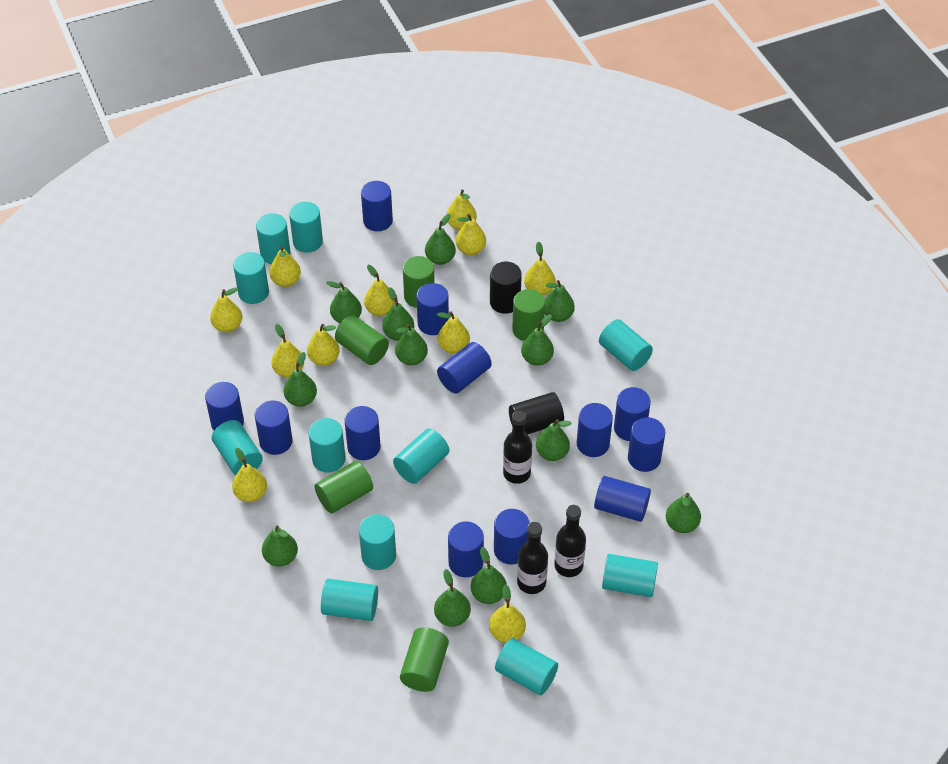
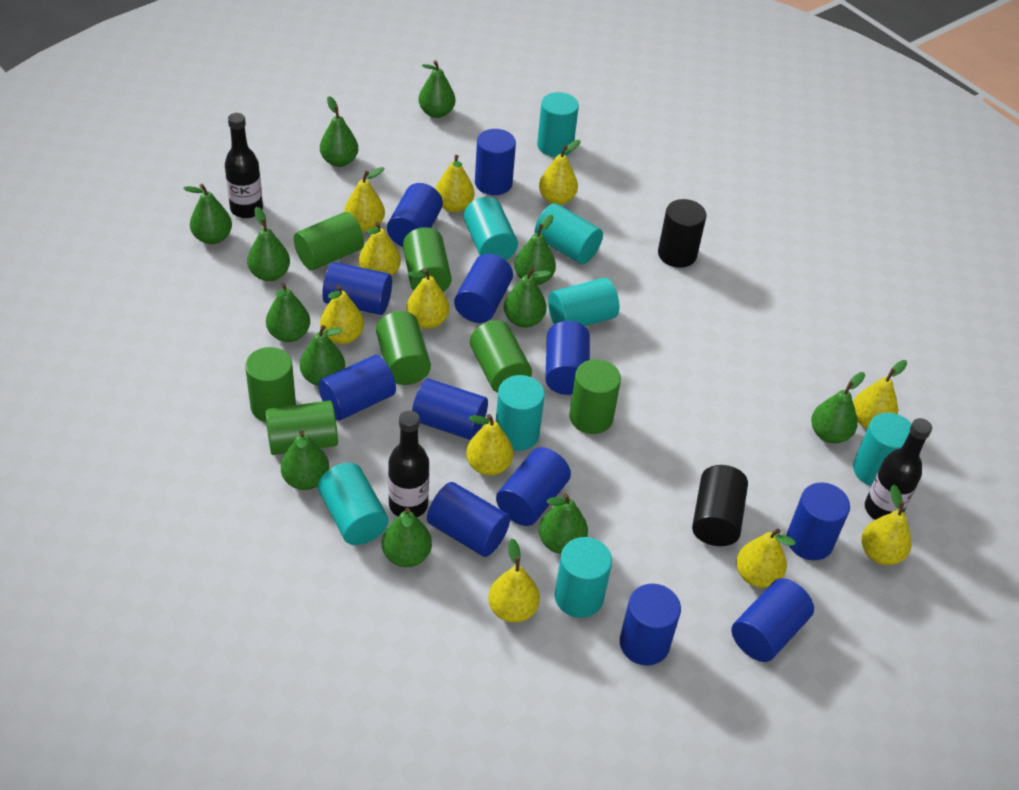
green cylinder: [314,461,373,513] [335,315,389,365] [400,627,449,692] [403,256,435,308] [512,289,545,341] = 5 -> [245,347,296,422] [265,400,338,455] [294,212,364,270] [376,311,431,385] [403,227,452,292] [470,320,532,393] [569,359,621,434] = 7
turquoise cylinder: [212,420,263,475] [233,252,269,304] [256,213,291,264] [289,202,323,253] [308,418,346,473] [321,579,378,621] [359,514,396,570] [393,428,449,484] [495,638,558,695] [599,319,653,371] [602,554,658,597] = 11 -> [318,463,389,545] [464,197,518,260] [496,375,545,451] [535,203,603,264] [537,92,579,157] [548,278,619,326] [555,537,612,618] [853,413,912,486] = 8

